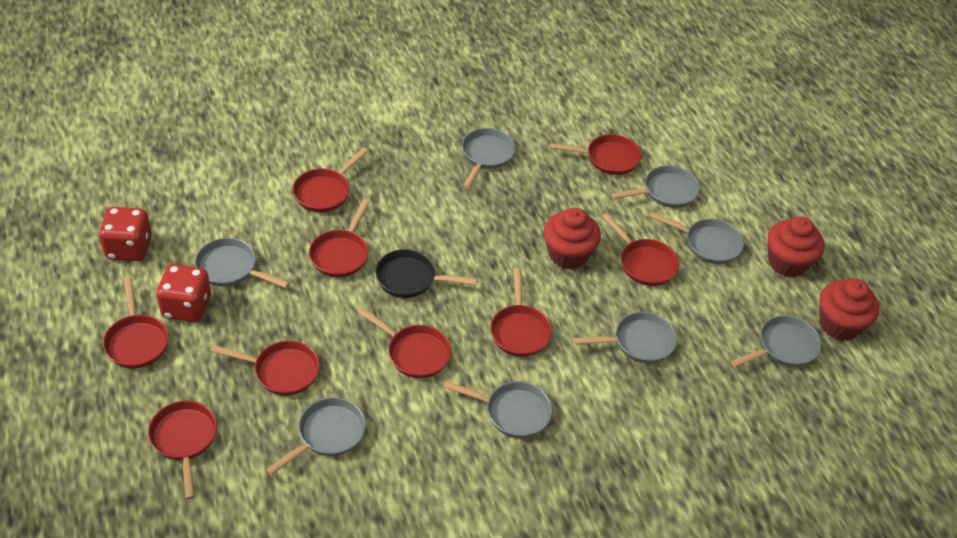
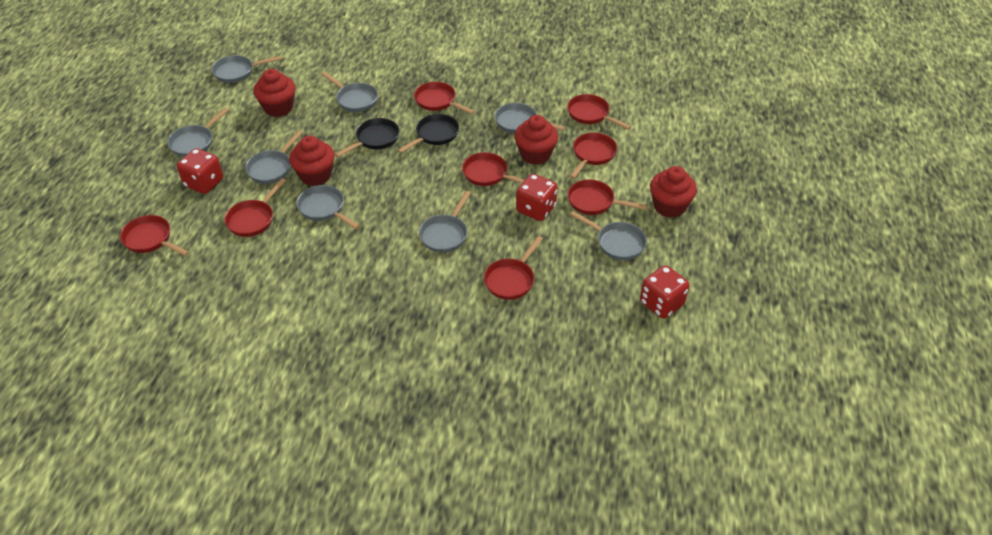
black pan: [375,249,478,298] = 1 -> [335,118,399,157] [398,114,459,153] = 2
red cupcake: [544,208,601,269] [767,216,824,277] [819,278,879,341] = 3 -> [253,69,296,117] [289,136,335,186] [514,115,558,165] [650,166,697,218] = 4
red dice: [99,207,152,261] [156,264,211,322] = 2 -> [177,148,223,194] [516,174,557,221] [640,265,689,319] = 3
red pan: [103,278,169,368] [148,401,217,500] [210,341,320,396] [293,147,368,212] [309,199,370,277] [358,307,451,378] [490,268,552,357] [550,134,641,175] [602,213,679,286] = 9 -> [120,215,189,256] [225,178,286,237] [414,82,475,114] [462,152,525,186] [484,236,543,300] [567,94,631,130] [568,179,647,215] [570,132,617,179] = 8

